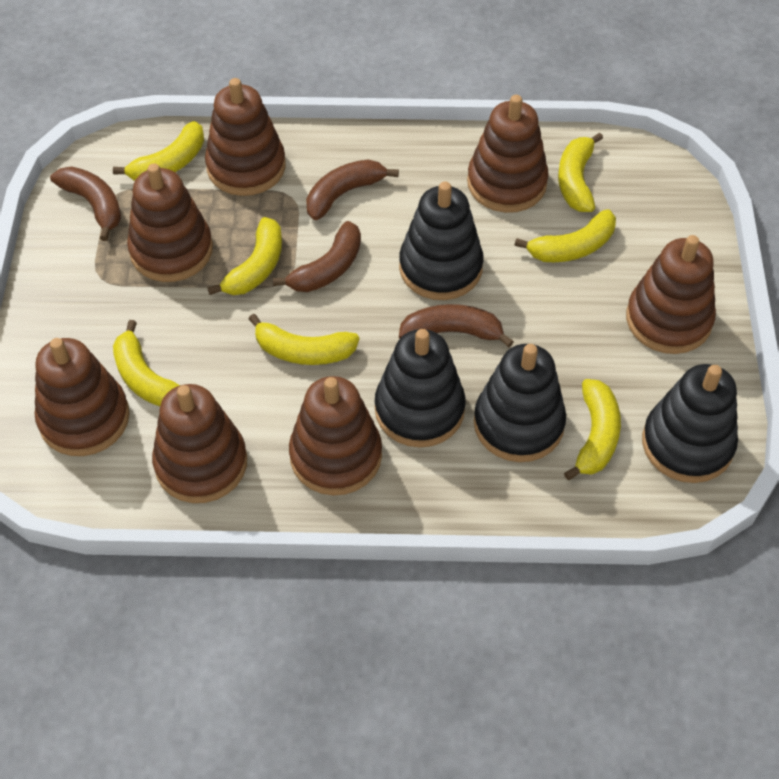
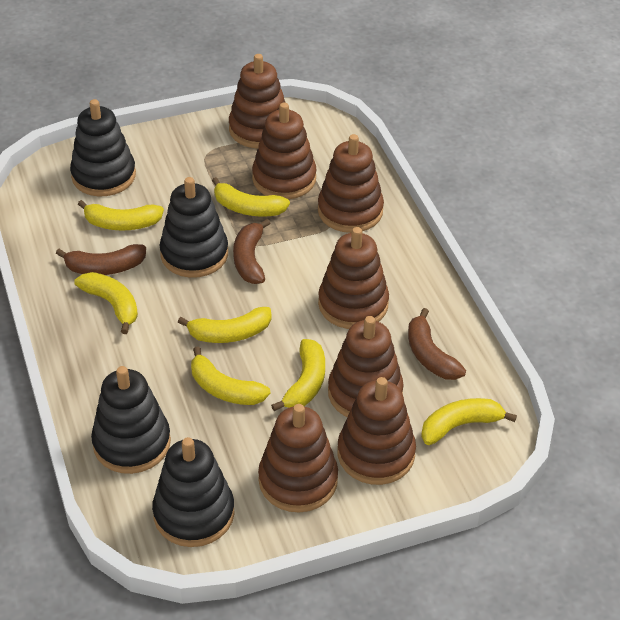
brown banana: [50,166,121,241] [273,221,361,292] [306,160,399,220] [399,304,514,347] = 4 -> [56,244,146,275] [233,219,270,284] [408,308,466,380] = 3

